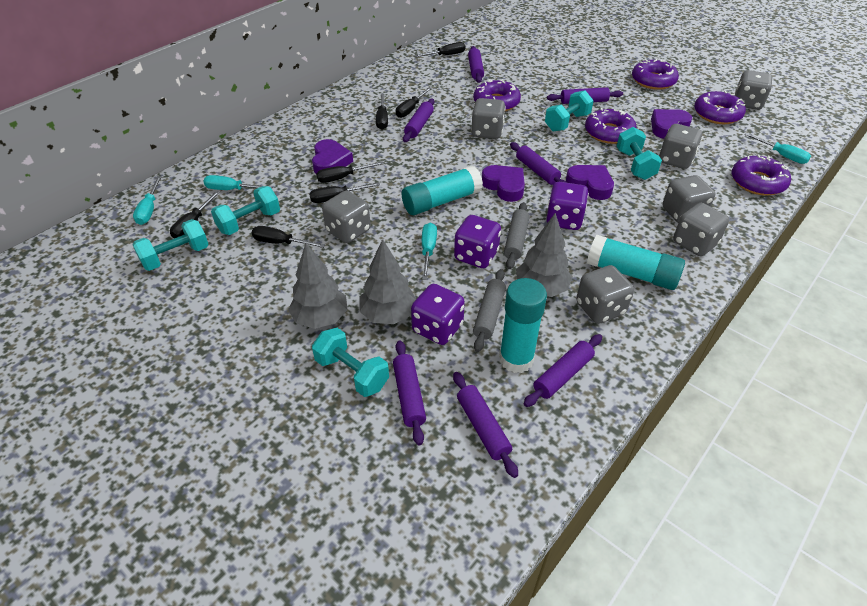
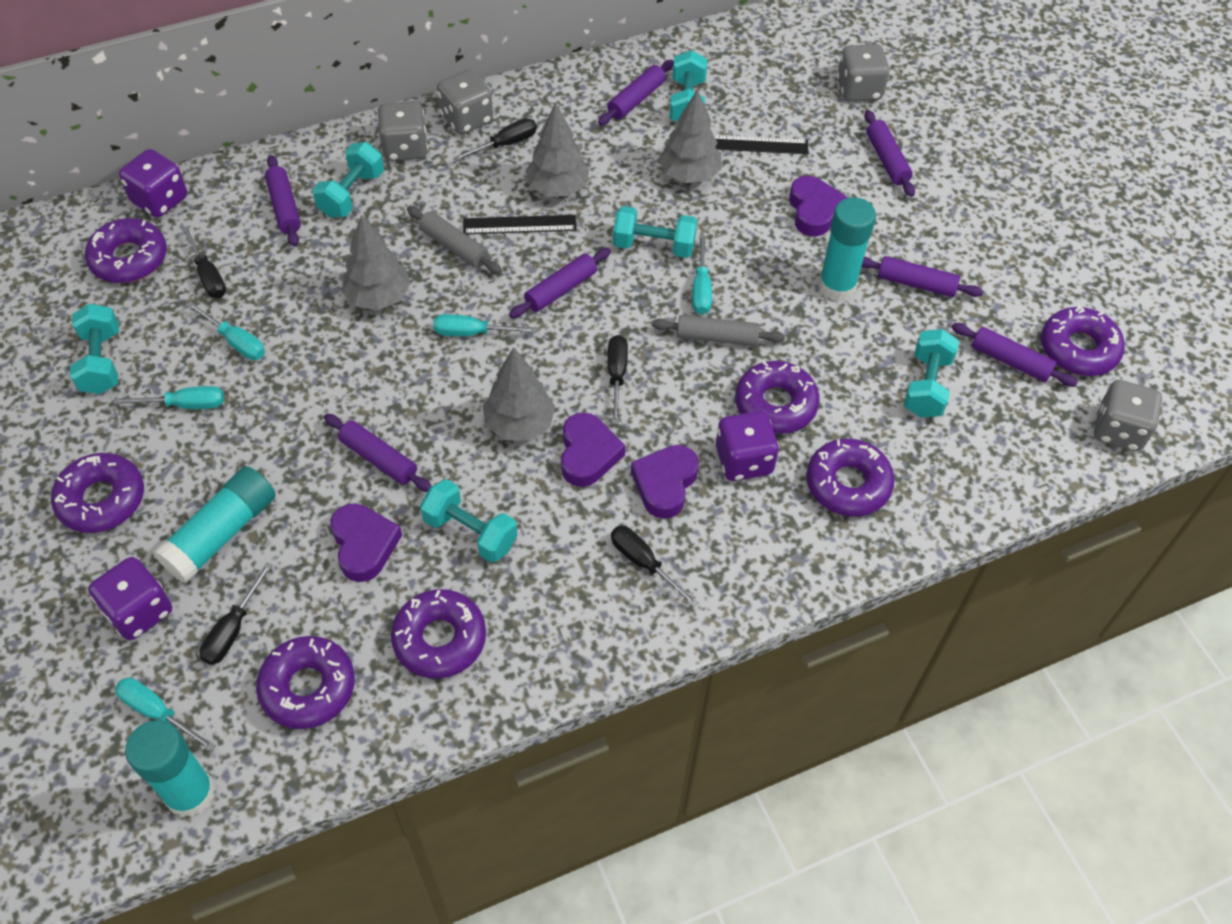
black ruler: none = 0 -> [463,215,577,234] [714,135,808,154] = 2
black screwdriver: [170,191,220,238] [251,226,325,248] [309,182,380,203] [316,161,384,183] [376,94,388,130] [396,87,432,118] [415,42,465,57] = 7 -> [182,227,226,298] [200,562,273,665] [453,118,537,161] [608,335,628,424] [611,526,699,607] = 5
grey dice: [322,191,371,243] [471,98,506,139] [576,265,634,324] [659,124,702,169] [663,175,715,223] [673,203,729,256] [735,70,773,110] = 7 -> [377,101,428,161] [437,70,493,134] [837,44,889,102] [1094,380,1162,452] = 4
grey tree: [288,243,348,329] [359,239,416,324] [516,213,572,297] = 3 -> [342,214,410,310] [483,347,555,441] [525,103,589,197] [659,89,722,183] = 4
purple donut: [473,79,521,111] [585,108,637,144] [632,59,679,90] [694,91,746,124] [732,154,791,196] = 5 -> [51,453,144,533] [85,218,167,283] [256,636,355,729] [391,589,486,678] [735,361,820,434] [806,438,895,516] [1041,306,1125,376] = 7
turquoise dumbbell: [132,219,209,271] [211,186,280,235] [312,328,389,397] [545,90,594,131] [617,127,662,180] = 5 -> [70,304,119,394] [312,142,384,218] [420,479,517,563] [613,206,697,258] [670,50,707,121] [904,329,959,418] = 6
turquoise screwdriver: [133,176,161,225] [203,175,273,190] [422,223,437,280] [744,133,811,164] = 4 -> [113,386,224,409] [115,678,216,752] [187,302,265,360] [433,314,537,336] [692,235,712,315] = 5

